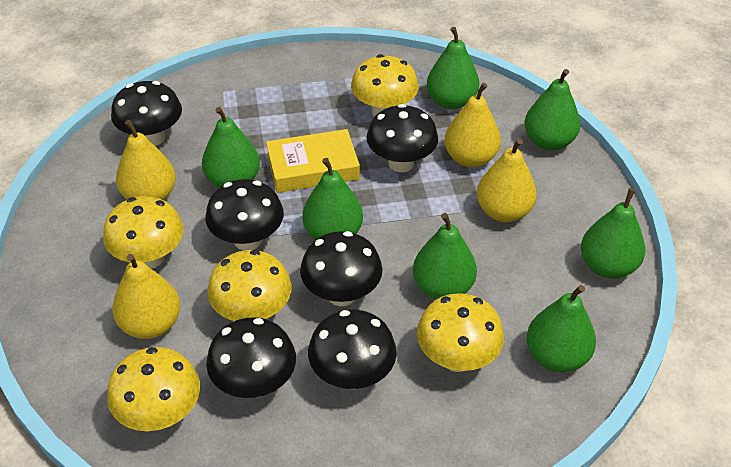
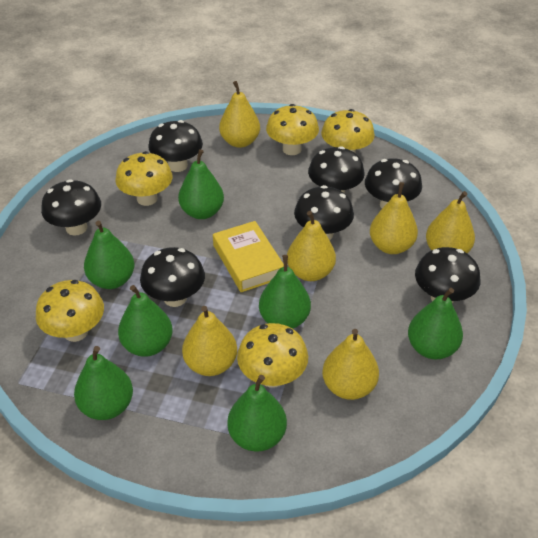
black mushroom: [111,81,182,146] [206,179,284,251] [206,317,296,398] [300,231,382,306] [308,310,397,389] [366,104,438,172] = 6 -> [41,179,101,236] [140,247,205,307] [148,120,203,172] [294,185,354,240] [308,146,365,194] [365,158,422,208] [415,247,480,304] = 7
yellow pear: [112,254,180,339] [116,120,176,200] [445,83,501,167] [477,138,537,222] = 4 -> [182,306,237,376] [219,81,260,148] [287,211,336,281] [322,329,379,400] [370,182,418,254] [426,191,475,253] = 6

